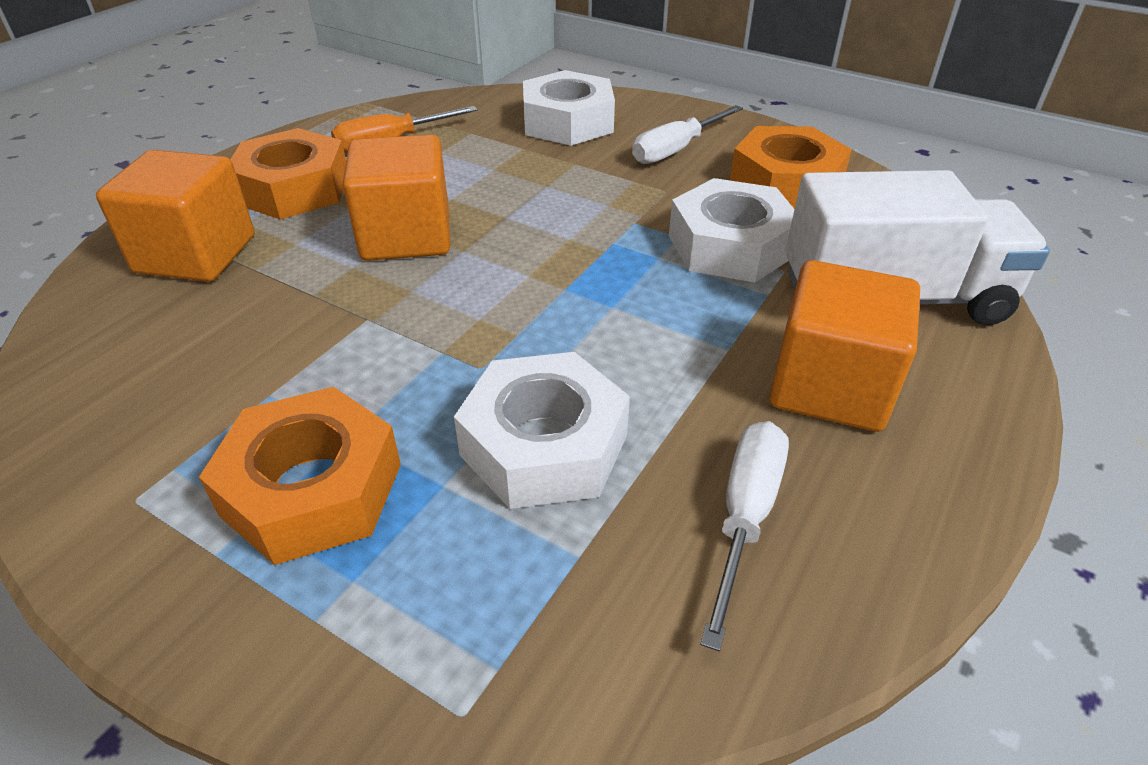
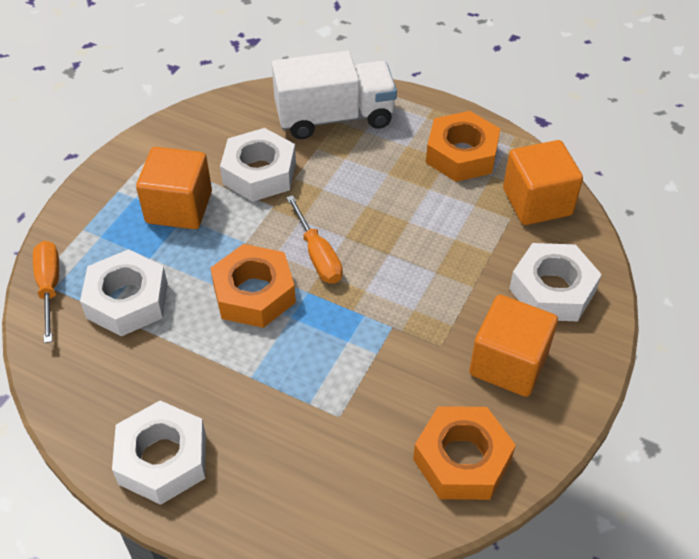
orange screwdriver: [331,106,478,152] = 1 -> [33,241,59,343] [286,195,343,284] = 2
white nut: [454,352,630,509] [523,70,615,146] [669,178,794,283] = 3 -> [80,249,168,337] [112,400,206,505] [220,128,296,202] [509,243,602,321] = 4
white screwdriver: [632,105,743,164] [700,421,789,651] = 2 -> none = 0

